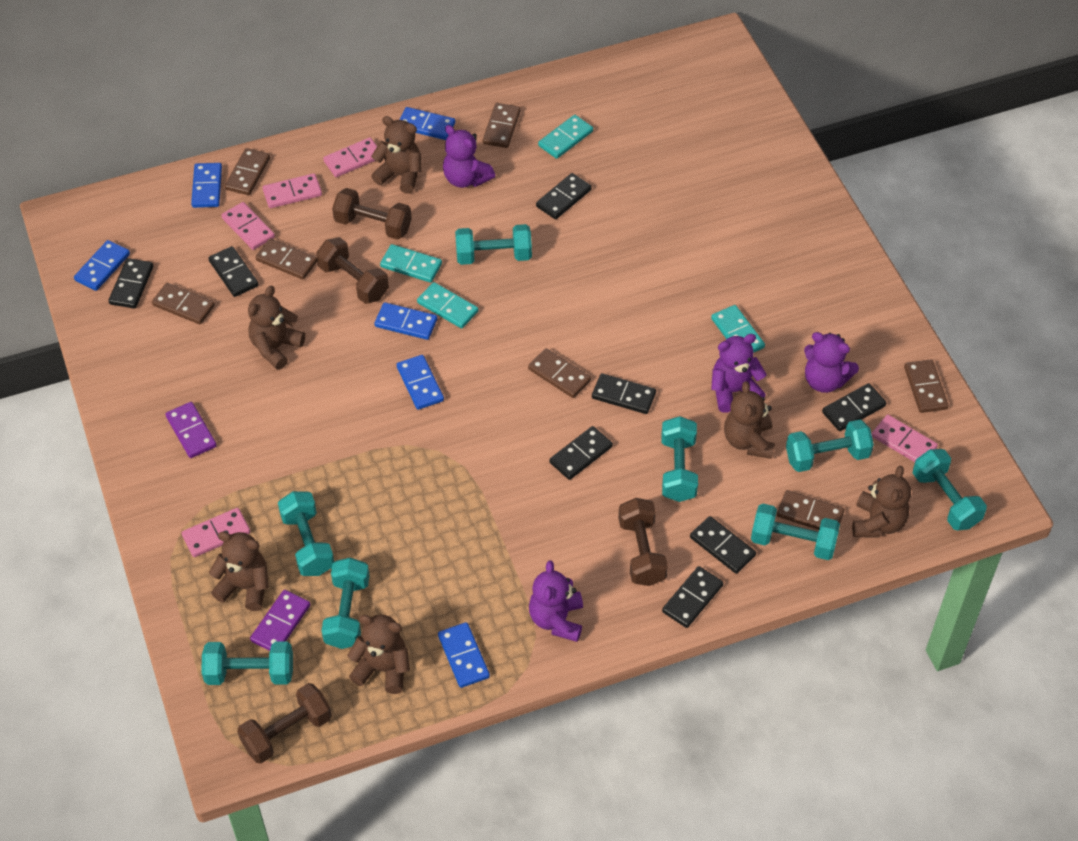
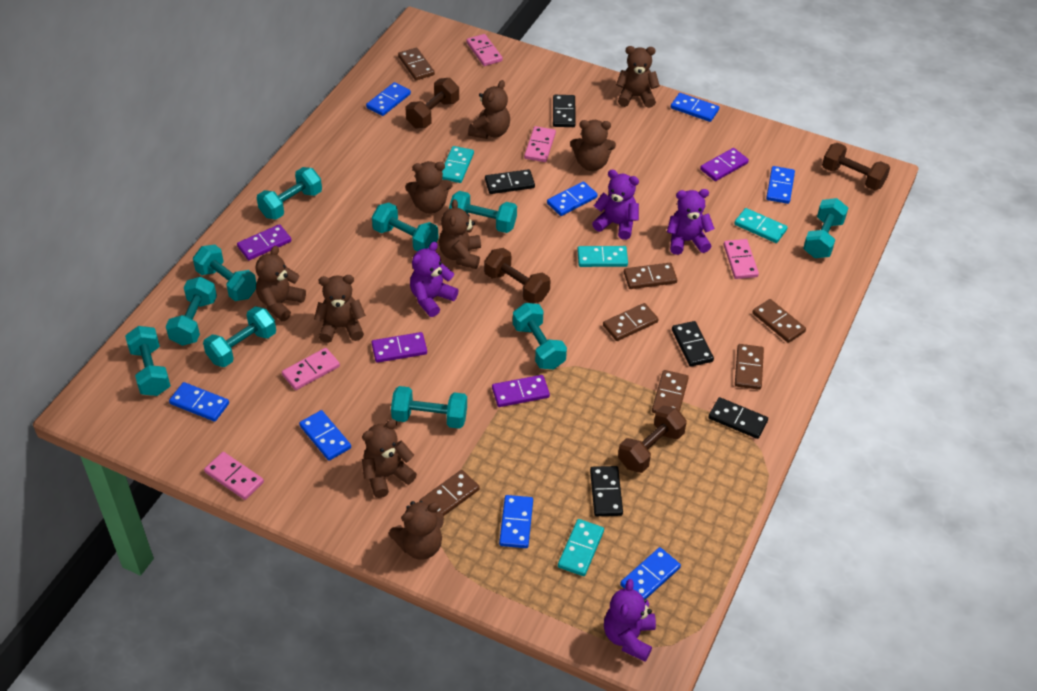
black domino: [109,258,153,309] [208,246,259,297] [536,173,592,219] [550,426,613,480] [592,373,656,414] [662,566,723,628] [690,516,756,574] [822,383,886,431] = 8 -> [485,169,535,194] [553,95,576,127] [590,466,623,516] [672,321,714,367] [708,397,768,439] = 5
blue domino: [74,240,130,291] [191,163,222,208] [374,302,437,340] [397,355,444,410] [399,107,455,140] [438,622,490,688] = 6 -> [169,382,229,422] [299,410,351,461] [366,82,411,116] [499,495,533,548] [547,181,598,216] [620,547,681,599] [671,93,719,122] [766,166,795,204] = 8
brown teddy bear: [209,532,269,611] [248,286,305,370] [347,614,410,694] [371,116,421,194] [724,381,775,459] [852,466,911,537] = 6 -> [256,246,306,321] [314,275,366,343] [362,419,417,498] [389,501,444,560] [405,161,452,214] [439,199,481,269] [468,80,510,139] [570,120,616,171] [616,46,660,108] = 9
purple domino: [165,402,217,458] [250,590,310,651] = 2 -> [237,224,291,260] [372,332,427,363] [492,375,550,407] [700,148,749,181] = 4
turquoise dumbbell: [202,642,293,685] [278,491,334,576] [322,557,370,649] [455,224,532,265] [661,416,698,502] [751,503,840,560] [786,420,874,472] [913,449,987,530] = 8 -> [125,326,171,396] [166,277,217,346] [193,245,256,301] [203,306,276,367] [257,167,322,220] [372,203,439,251] [391,386,467,429] [449,191,517,233] [513,303,567,369] [803,198,848,258] = 10

